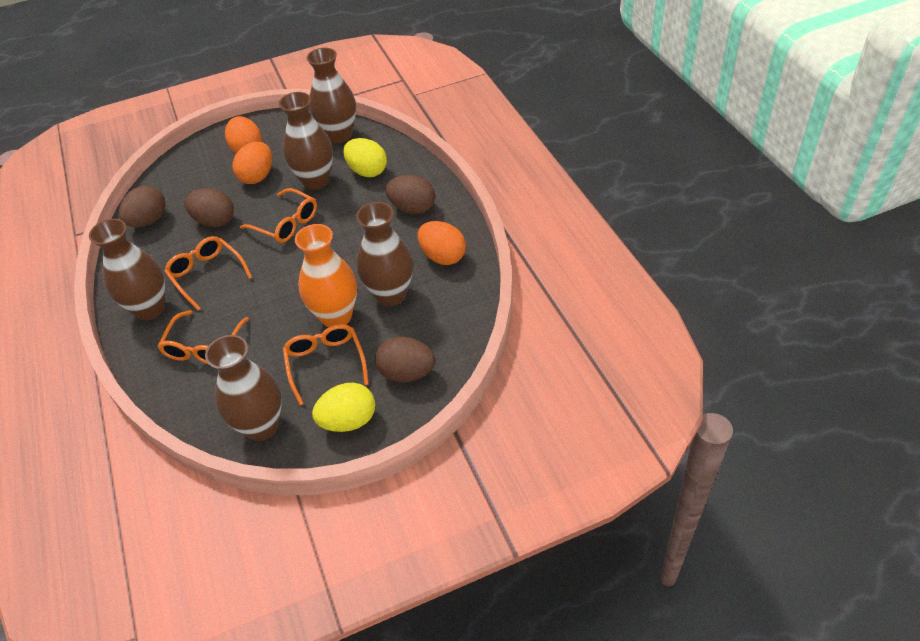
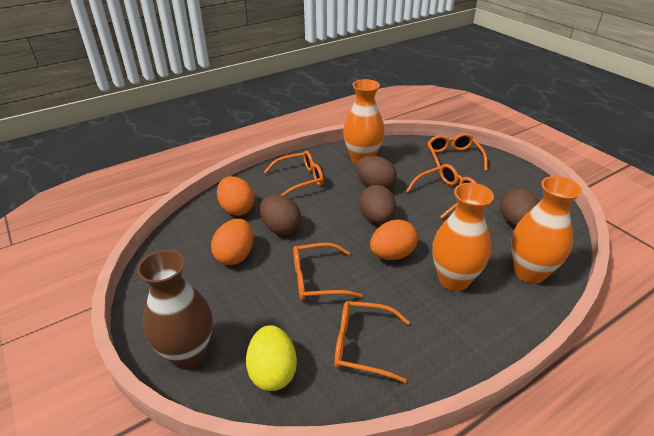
brown vase: [89,219,165,320] [205,335,282,441] [279,92,333,190] [307,48,356,143] [356,202,413,306] = 5 -> [137,250,213,369] = 1
orange glasses: [157,310,249,364] [164,236,252,310] [240,188,317,243] [283,324,369,405] = 4 -> [264,151,324,196] [293,243,363,301] [334,301,410,383] [406,164,476,218] [428,133,488,171] = 5
orange vase: [295,224,357,327] = 1 -> [343,79,384,164] [432,183,494,291] [511,176,582,284] = 3
yellow egg: [312,383,375,432] [343,138,387,177] = 2 -> [246,325,297,391] = 1

